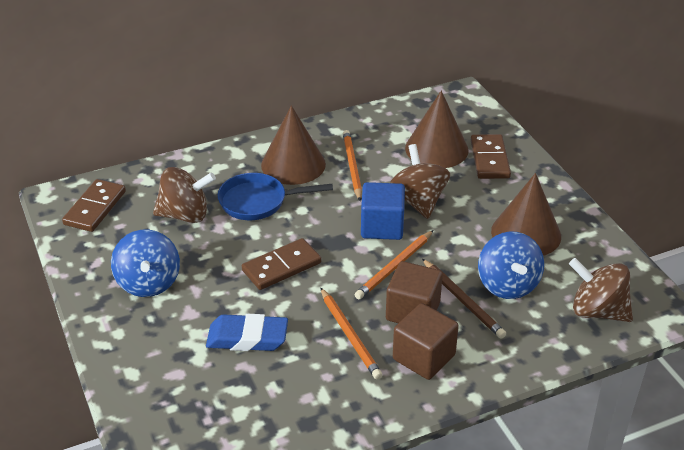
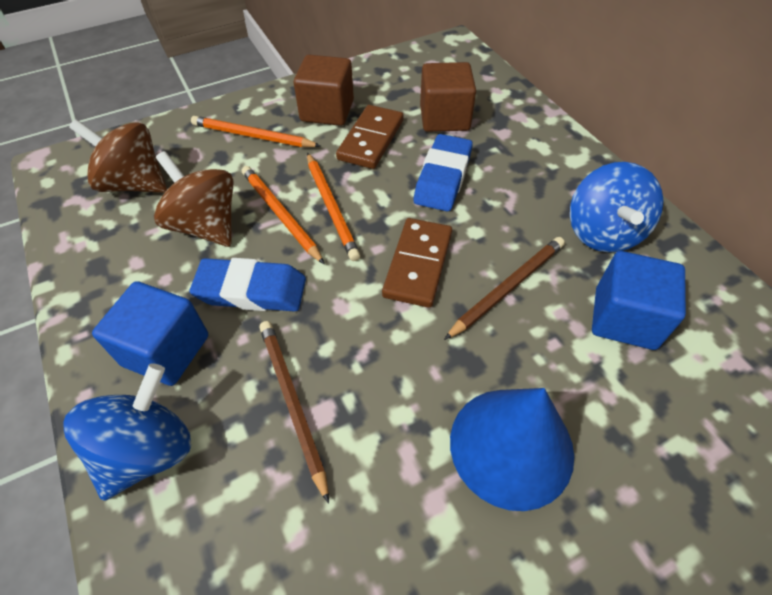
blue cone: none = 0 -> [450,388,574,511] = 1
blue cube: [361,182,405,240] = 1 -> [92,281,208,386] [592,251,686,350] = 2
blue eraser: [206,314,288,351] = 1 -> [190,258,306,312] [414,134,473,211] = 2
blue pan: [217,173,333,220] = 1 -> none = 0
brown cone: [261,105,326,185] [405,91,469,168] [491,173,561,256] = 3 -> none = 0
brown domino: [62,179,126,232] [242,238,321,290] [471,134,511,179] = 3 -> [336,105,404,169] [382,218,452,308] = 2
brown pencil: [422,259,506,339] = 1 -> [260,321,329,504] [444,237,565,340] = 2
brown spinning top: [153,167,216,223] [390,144,450,219] [569,258,633,322] = 3 -> [69,119,167,193] [154,151,234,247] = 2

